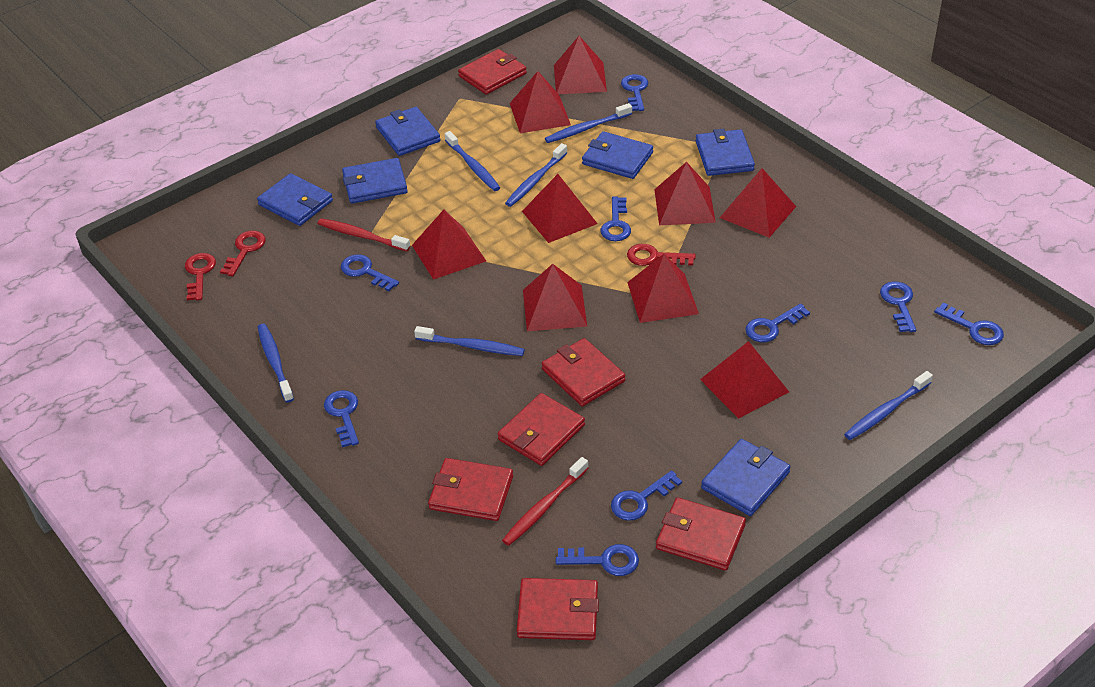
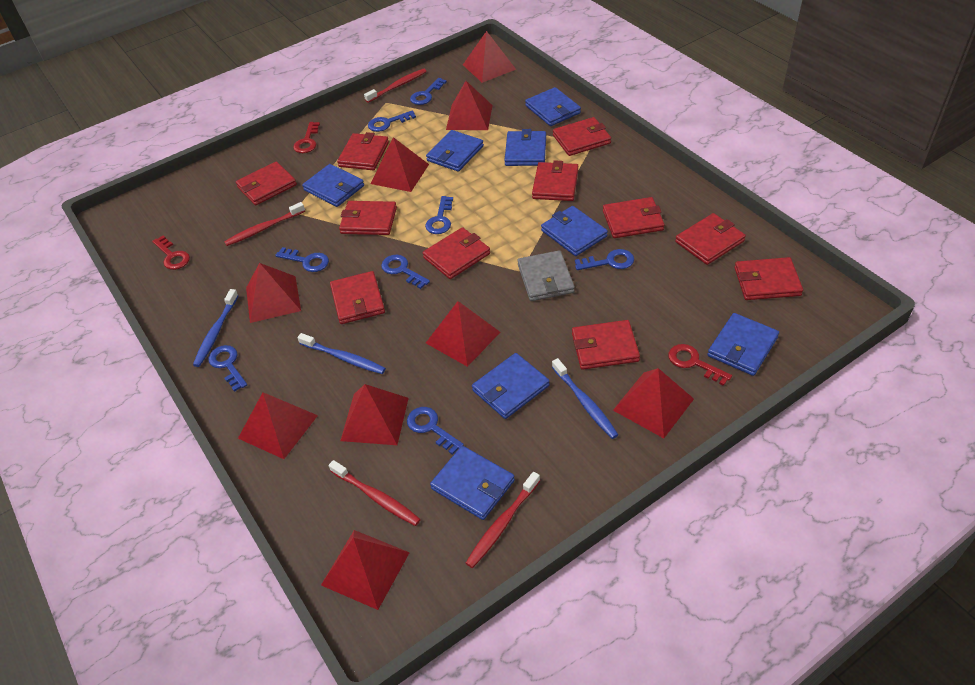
blue key: [324,390,359,447] [341,254,399,291] [556,544,639,576] [600,197,631,241] [611,471,682,521] [621,74,648,111] [745,303,810,342] [880,282,916,332] [934,302,1004,345] = 9 -> [208,345,247,392] [275,247,329,272] [368,110,416,132] [381,255,430,289] [407,407,464,455] [410,78,447,105] [425,196,453,234] [575,249,634,270] = 8
blue toothbrush: [258,324,294,403] [414,326,525,356] [445,131,500,191] [505,143,567,207] [545,103,632,143] [844,371,933,440] = 6 -> [193,289,239,367] [297,333,386,374] [552,358,618,439] = 3
blue wallet: [257,173,333,226] [342,158,408,204] [375,107,440,156] [582,131,653,179] [696,129,755,176] [701,439,790,516] = 6 -> [302,164,364,207] [426,130,484,172] [430,446,515,520] [472,353,550,419] [505,129,546,166] [525,87,581,126] [541,206,608,256] [707,313,779,376] = 8
grey wallet: none = 0 -> [517,250,575,301] = 1
red toothbrush: [318,218,410,251] [502,457,588,546] = 2 -> [224,202,305,246] [329,460,421,526] [364,69,427,103] [466,472,540,568] = 4
red wallet: [428,458,513,521] [458,49,527,95] [498,393,585,466] [517,578,599,640] [542,338,625,406] [656,497,746,571] = 6 -> [236,162,297,205] [330,271,385,324] [337,132,389,170] [339,201,397,235] [423,227,490,279] [532,160,578,201] [553,117,611,156] [572,320,640,370] [603,197,665,238] [675,213,746,265] [734,257,803,300] = 11

